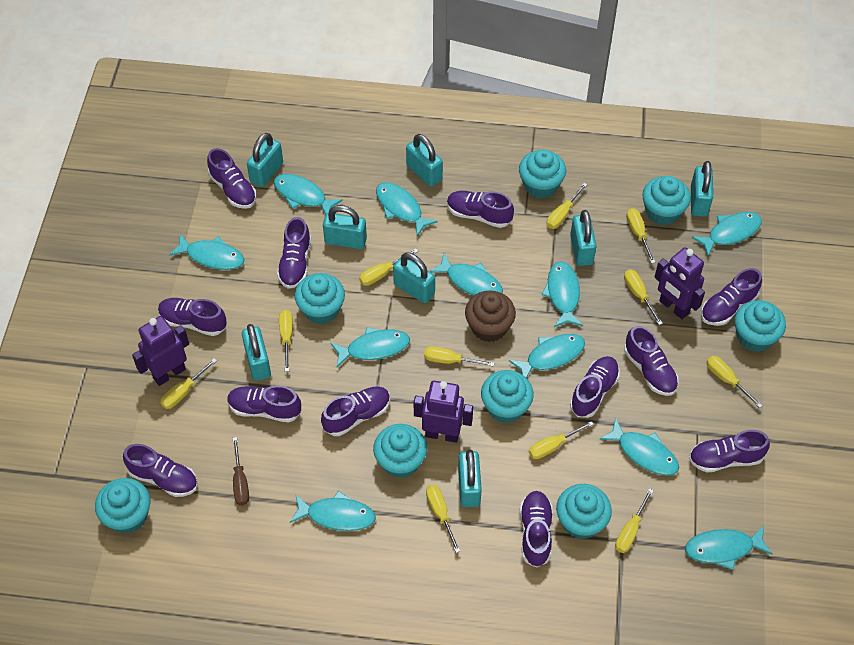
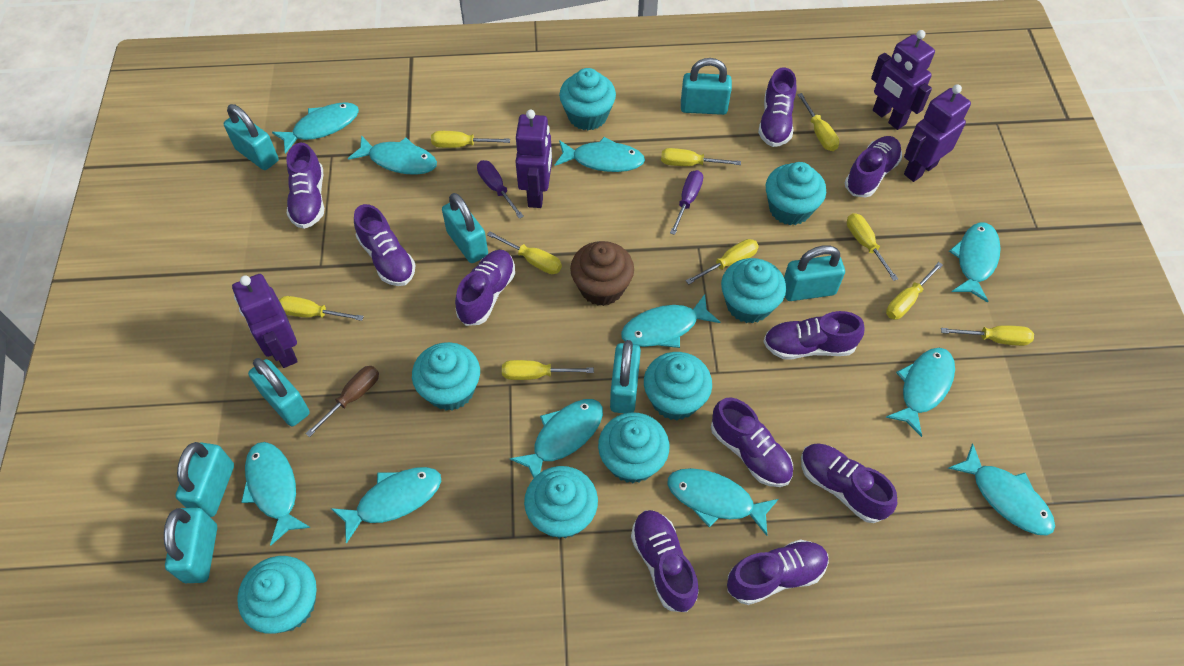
purple robot: [132,316,189,386] [414,381,473,443] [654,247,705,319] = 3 -> [232,274,298,368] [515,110,552,208] [871,30,935,130] [904,84,971,182] = 4
purple screwdriver: none = 0 -> [477,160,524,219] [670,170,703,235] = 2
purple shoe: [123,444,198,497] [158,298,227,336] [207,148,257,209] [227,385,301,422] [277,217,311,289] [321,386,390,436] [447,191,514,228] [520,491,553,568] [570,356,620,418] [624,326,679,396] [689,430,770,473] [701,268,762,326] = 12 -> [286,143,324,229] [354,204,415,286] [455,250,515,326] [631,510,699,612] [711,397,793,487] [727,539,829,605] [758,67,797,147] [763,311,864,359] [801,443,897,523] [845,136,902,198] = 10
yellow screwdriver: [160,358,217,409] [279,310,293,372] [359,249,419,286] [424,346,494,367] [426,485,460,553] [529,421,594,459] [547,183,588,229] [615,488,654,553] [624,270,663,325] [626,208,656,264] [707,356,763,408] = 11 -> [279,296,364,321] [431,131,510,148] [487,231,562,274] [502,360,594,380] [661,148,741,166] [686,239,759,284] [797,93,839,151] [847,213,898,281] [886,262,943,320] [941,325,1034,346] = 10

